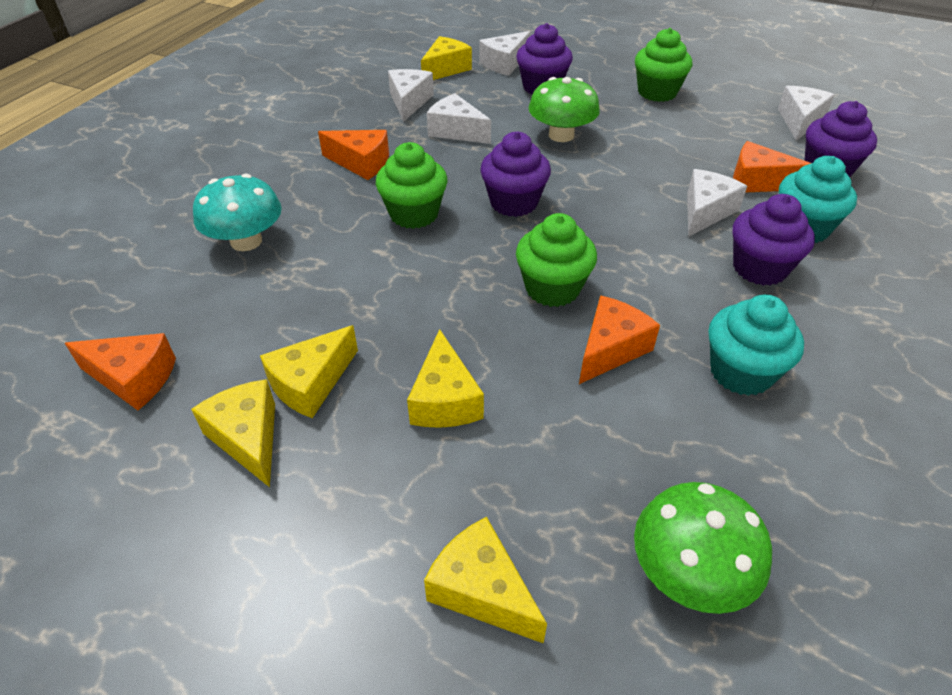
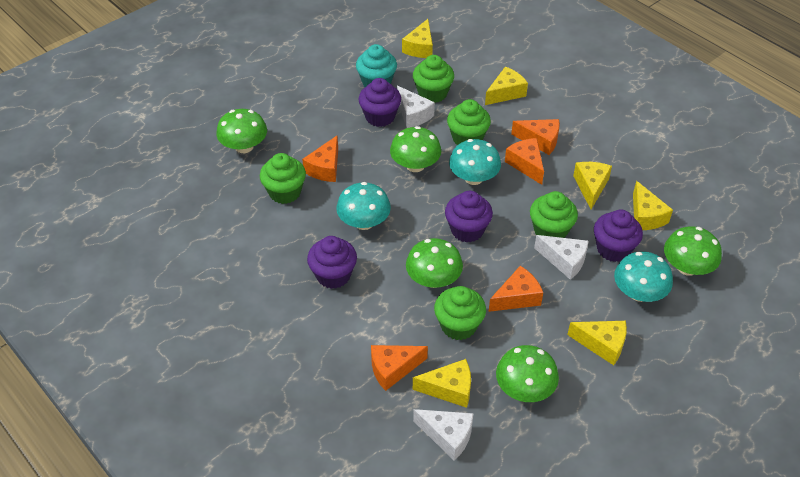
green cupcake: [376,142,448,229] [516,213,597,307] [635,28,692,102] = 3 -> [260,153,306,204] [413,55,454,103] [434,286,486,340] [447,99,491,145] [530,191,578,238] = 5
green mushroom: [529,77,600,142] [634,482,772,614] = 2 -> [217,109,267,153] [390,126,441,172] [406,238,463,288] [496,345,559,402] [664,226,722,276] = 5
orange cheese: [65,333,176,410] [318,130,389,180] [579,295,660,384] [733,141,811,192] = 4 -> [302,135,338,182] [371,345,428,391] [489,266,543,312] [505,138,544,185] [511,119,560,155] = 5
turquoise cupcake: [708,295,804,396] [779,156,857,243] = 2 -> [356,44,397,87] = 1
turquoise mushroom: [193,174,282,251] = 1 -> [336,182,391,230] [449,139,501,185] [614,252,673,302] = 3
white cheese: [388,69,434,122] [427,93,491,144] [479,31,531,76] [687,169,747,237] [778,86,835,141] = 5 -> [397,86,435,128] [413,409,473,461] [534,235,588,280] = 3
yellow cheese: [191,379,275,487] [260,325,358,418] [407,329,484,428] [421,36,472,80] [424,517,547,643] = 5 -> [402,19,433,58] [413,359,471,408] [485,67,528,105] [567,321,627,365] [573,162,612,209] [633,181,673,230] = 6

